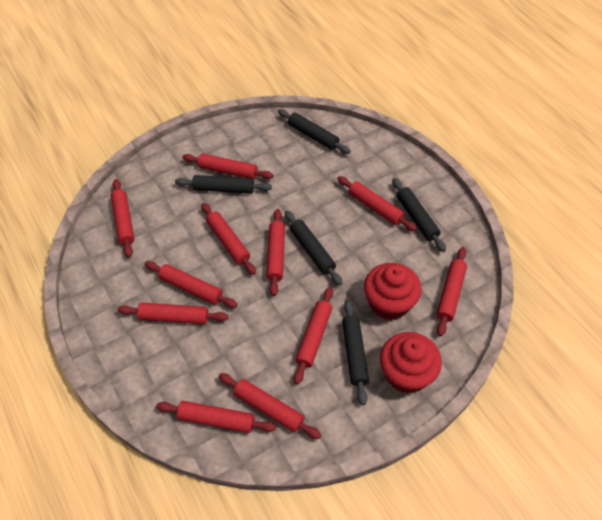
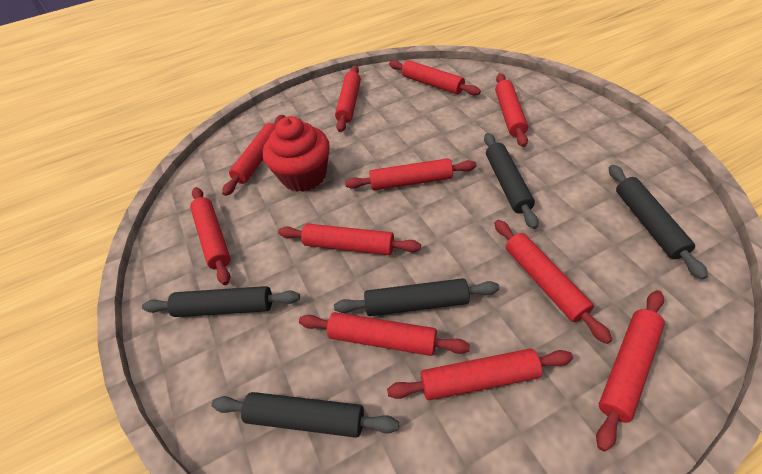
red cupcake: [364,263,422,320] [380,332,442,394] = 2 -> [263,116,330,192] = 1

